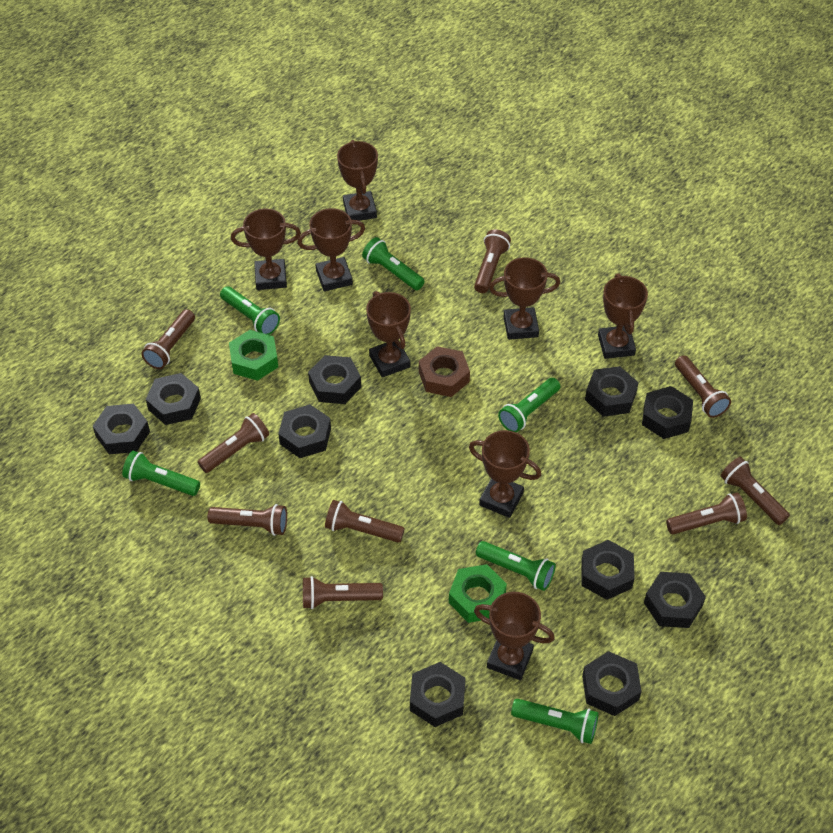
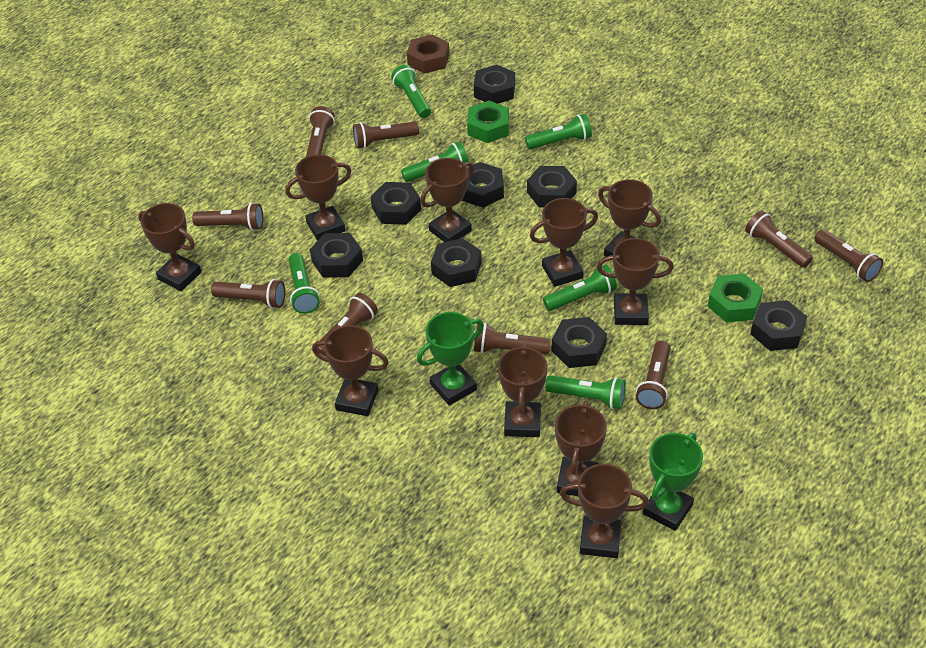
black nut: [93,404,150,454] [146,373,201,425] [278,404,331,458] [308,355,361,404] [410,662,466,727] [581,540,635,600] [582,651,642,716] [585,366,639,417] [642,386,693,439] [644,572,706,628] = 10 -> [310,233,363,278] [371,182,421,225] [431,238,482,287] [462,162,504,208] [474,65,515,104] [527,166,577,207] [552,317,607,368] [750,300,807,351] = 8
brown trophy: [231,209,301,290] [297,208,365,291] [337,140,378,221] [366,291,411,377] [469,430,541,518] [474,592,555,680] [489,257,560,340] [598,273,648,359] = 8 -> [138,203,201,291] [285,154,351,241] [312,325,389,416] [420,158,474,242] [498,344,548,437] [530,198,598,287] [555,401,607,496] [560,464,649,558] [597,238,673,325] [598,179,661,257] = 10
green trophy: none = 0 -> [417,312,484,405] [643,433,703,531] = 2

